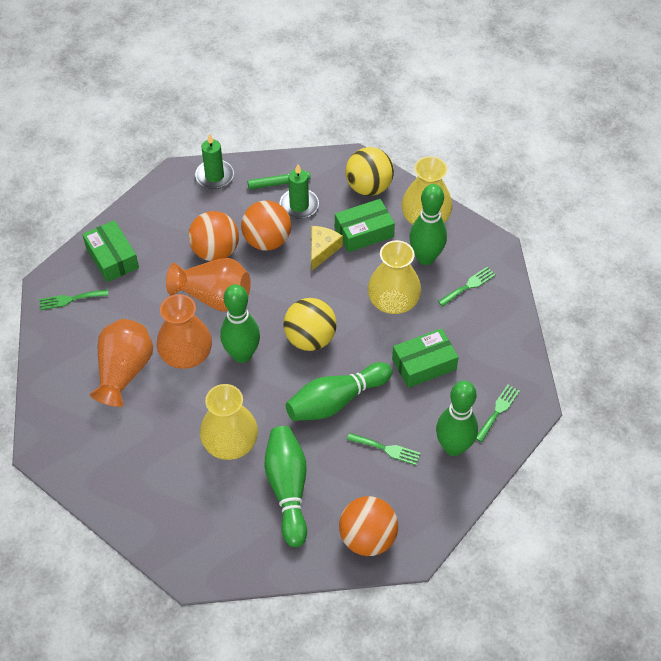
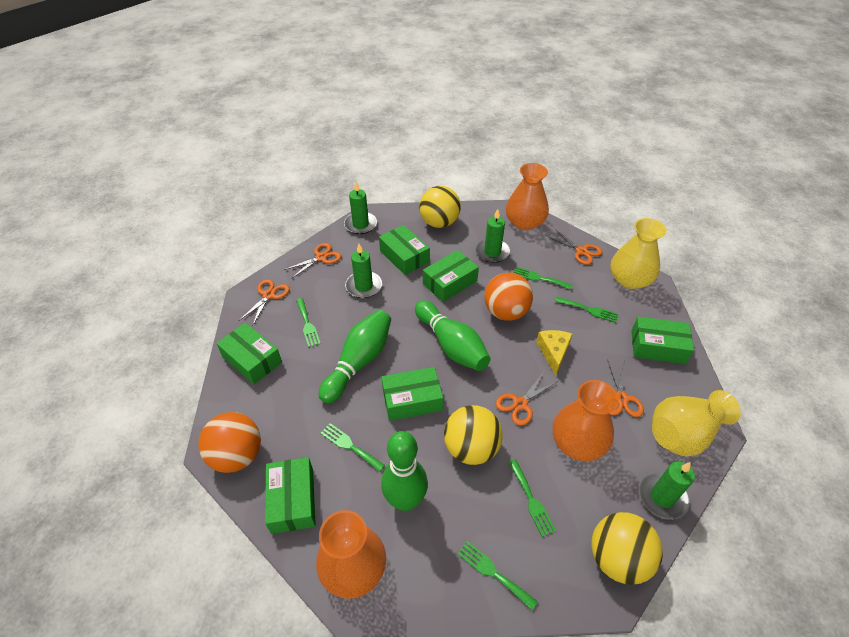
green bowling pin: [220,284,260,363] [265,426,307,547] [286,362,392,421] [409,184,447,265] [436,381,478,456] = 5 -> [319,310,391,404] [381,431,428,511] [415,300,491,371] = 3
green box: [82,220,139,282] [335,199,395,252] [392,328,459,388] = 3 -> [216,323,282,384] [265,457,316,534] [379,225,430,275] [381,367,443,421] [423,250,479,302] [631,317,694,364] = 6
green candle: [195,134,234,189] [279,164,319,219] = 2 -> [344,182,377,234] [345,244,382,298] [475,209,510,263] [639,461,695,520] = 4
green fork: [39,289,109,310] [347,433,420,465] [438,267,496,307] [476,385,520,442] = 4 -> [296,298,321,347] [321,423,385,472] [458,541,538,610] [508,460,556,537] [514,267,573,290] [555,297,618,323] = 6
green marker: [247,172,311,189] = 1 -> none = 0
orange ball: [188,211,239,261] [241,200,291,251] [339,496,398,556] = 3 -> [198,412,261,473] [484,273,533,321] = 2
orange scissors: none = 0 -> [239,279,290,325] [284,243,341,278] [496,372,558,426] [547,229,603,265] [607,359,644,417] = 5
yellow ball: [283,298,337,351] [345,147,394,196] = 2 -> [419,186,461,228] [444,405,503,465] [592,512,663,585] = 3
yellow vase: [200,384,258,460] [368,240,421,314] [401,156,452,224] = 3 -> [610,218,667,289] [652,390,741,456] = 2

